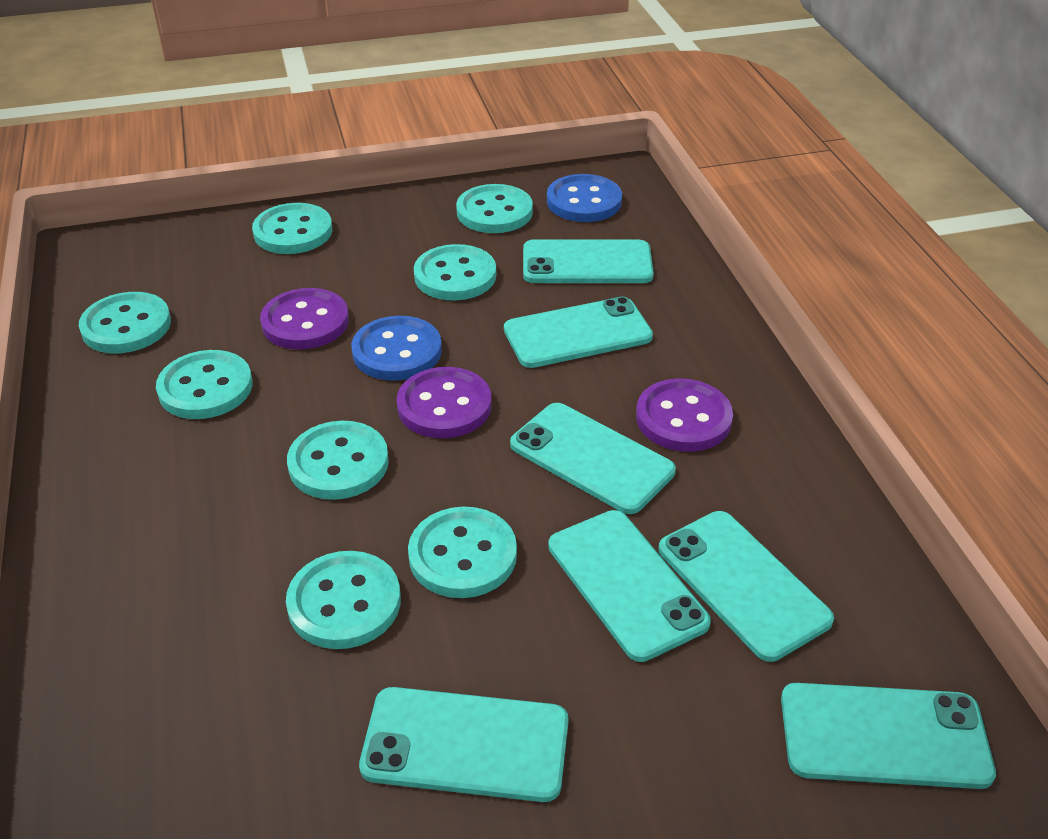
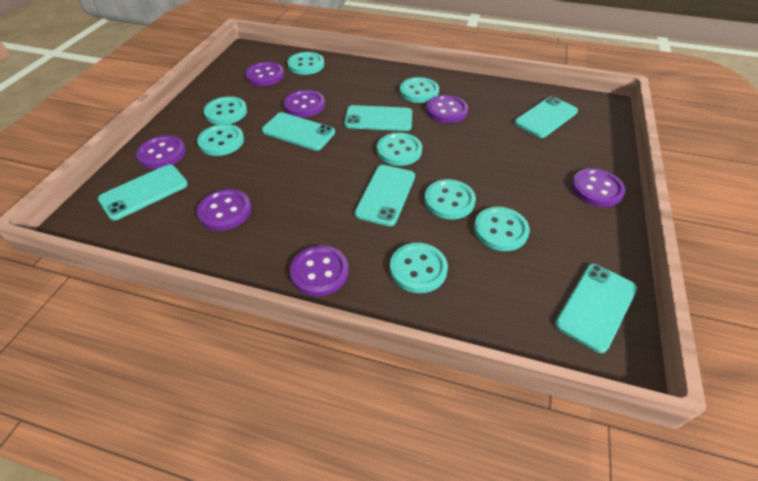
blue button: [351,316,442,381] [547,174,622,222] = 2 -> none = 0
purple button: [260,288,349,349] [397,367,492,438] [636,378,733,452] = 3 -> [136,135,186,169] [197,189,251,231] [245,62,284,86] [284,90,325,117] [290,245,348,296] [426,95,468,123] [571,168,625,207] = 7
turquoise phone: [359,687,569,802] [504,296,653,368] [510,403,676,514] [523,239,654,283] [548,510,711,662] [658,511,834,662] [781,683,996,789] = 7 -> [98,164,188,220] [262,112,335,151] [344,105,412,131] [355,165,415,226] [514,96,578,138] [555,264,637,353] = 6

